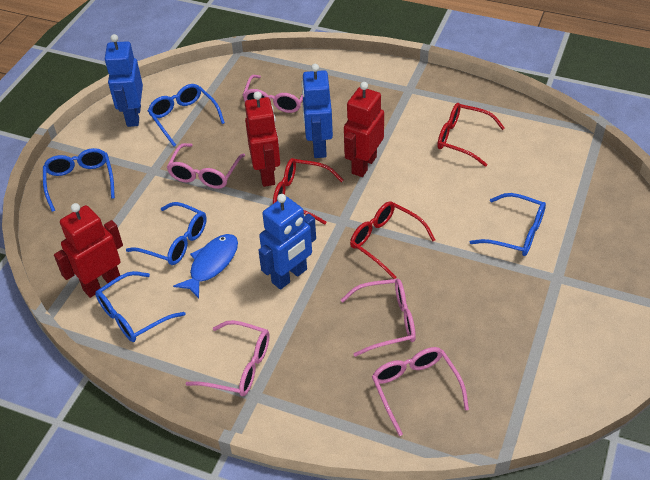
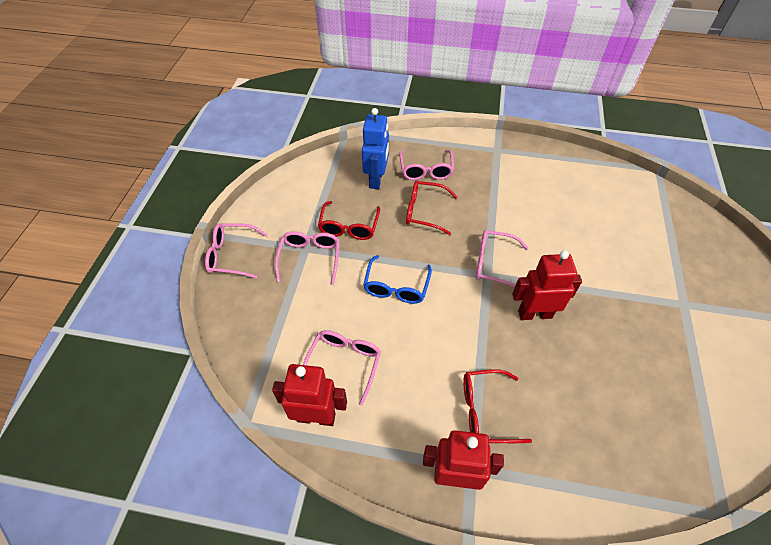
blue fish: [173,234,238,298] = 1 -> none = 0
blue glasses: [43,148,115,212] [95,271,185,342] [126,202,207,265] [148,84,225,147] [470,193,546,256] = 5 -> [363,255,432,304] = 1
blue robot: [105,34,143,127] [258,194,316,290] [301,64,333,158] = 3 -> [362,108,389,189] = 1

